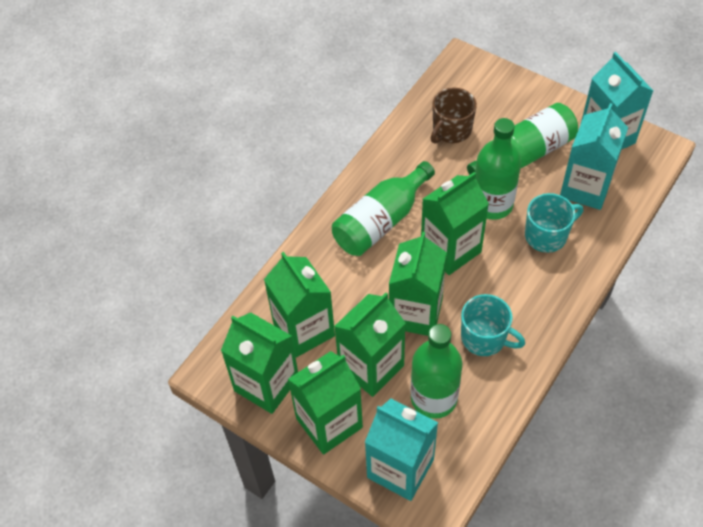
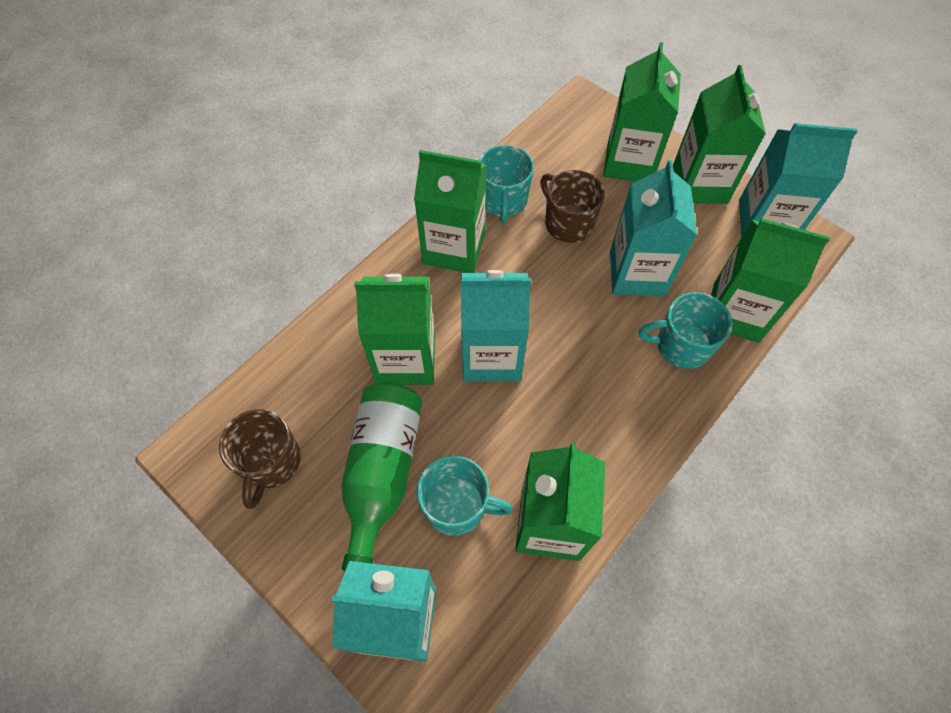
brown mug: [431,87,477,143] = 1 -> [219,409,301,509] [540,170,605,243] = 2
green bottle: [332,161,435,256] [410,324,462,419] [467,103,578,175] [475,118,521,220] = 4 -> [341,382,422,571] = 1
turquoise carton: [365,398,438,501] [560,103,628,210] [580,52,653,149] = 3 -> [331,561,437,662] [461,270,531,381] [610,160,697,297] [739,123,858,238] = 4
turquoise mug: [461,294,525,356] [525,193,583,253] = 2 -> [417,456,513,536] [479,145,534,224] [639,292,732,369] = 3

